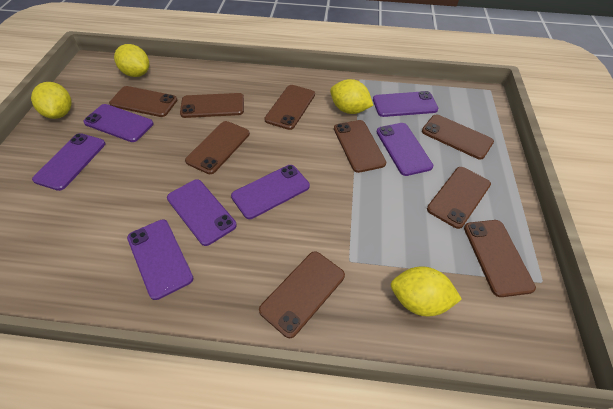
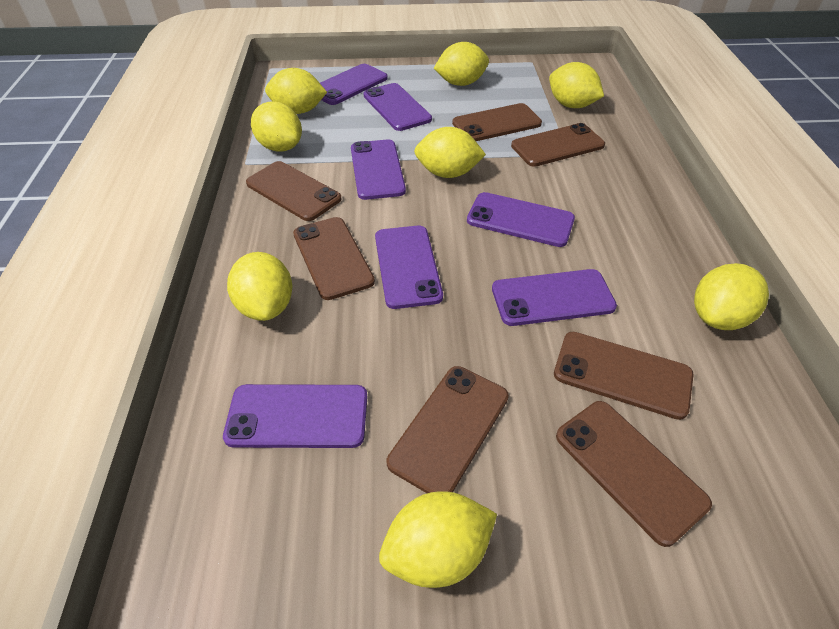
brown phone: [109,86,177,117] [180,93,244,118] [185,121,250,174] [259,251,345,338] [264,85,315,130] [334,120,386,173] [422,114,494,160] [427,167,491,229] [464,220,536,297] = 9 -> [246,161,342,221] [293,217,375,300] [387,366,509,493] [452,103,542,141] [511,123,605,167] [554,332,693,420] [556,401,712,547] = 7
yellow lemon: [31,82,72,119] [114,44,149,77] [330,79,373,114] [391,267,462,316] = 4 -> [227,252,292,321] [251,102,302,151] [265,68,327,114] [379,491,497,588] [414,127,486,178] [434,42,489,86] [549,62,604,108] [694,263,769,330] = 8

